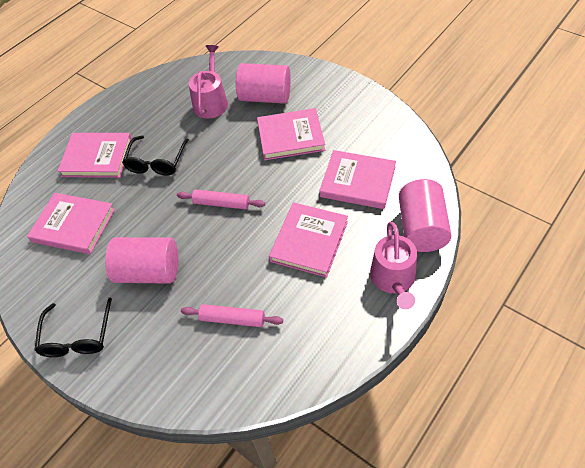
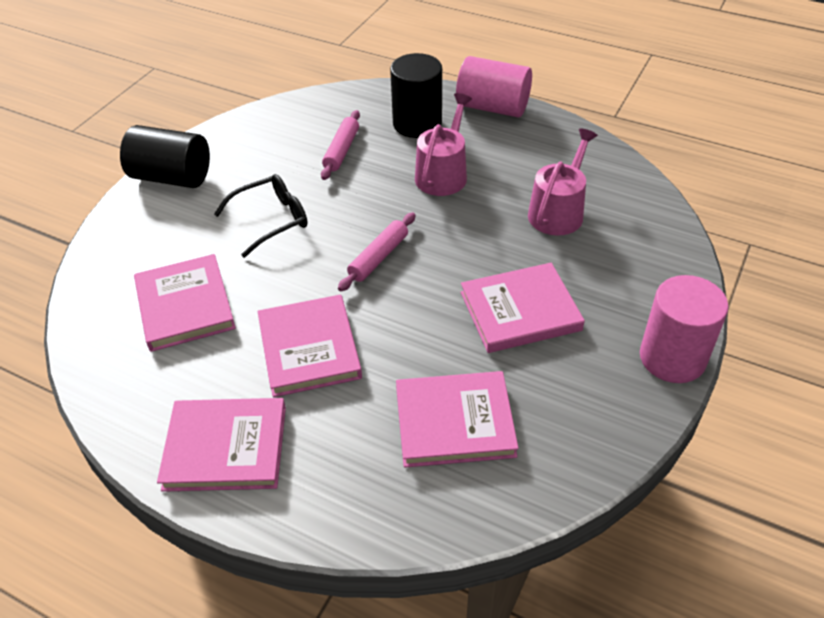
black cylinder: none = 0 -> [120,125,210,188] [390,53,442,138] = 2
black glasses: [34,297,112,357] [122,136,189,175] = 2 -> [214,174,308,258] = 1
pink cylinder: [105,237,178,284] [236,63,291,104] [399,179,452,252] = 3 -> [456,56,532,118] [640,275,729,383] = 2

